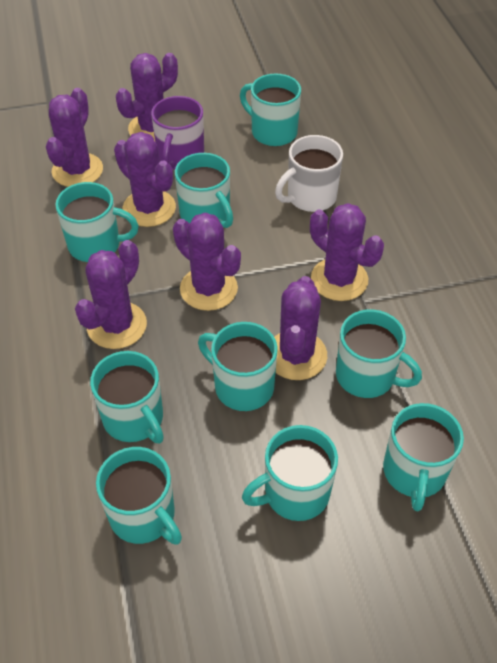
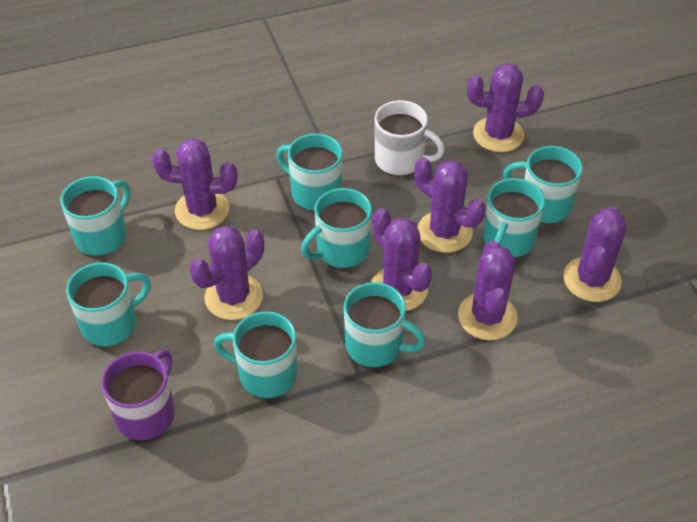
turquoise mug: [55,182,139,262] [90,351,164,443] [96,447,182,545] [175,153,233,228] [198,322,278,411] [240,74,301,146] [242,425,338,521] [336,309,422,398] [383,403,464,511] = 9 -> [61,176,130,255] [66,262,151,346] [214,311,297,398] [276,134,343,210] [301,188,372,268] [344,282,426,367] [483,178,545,257] [503,146,583,223] = 8

